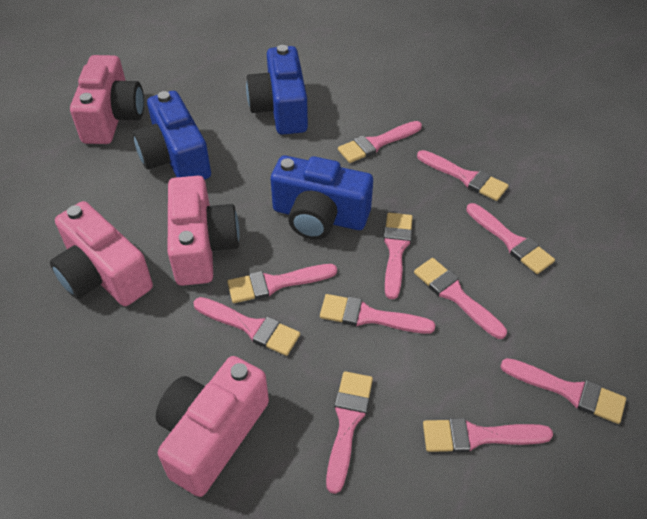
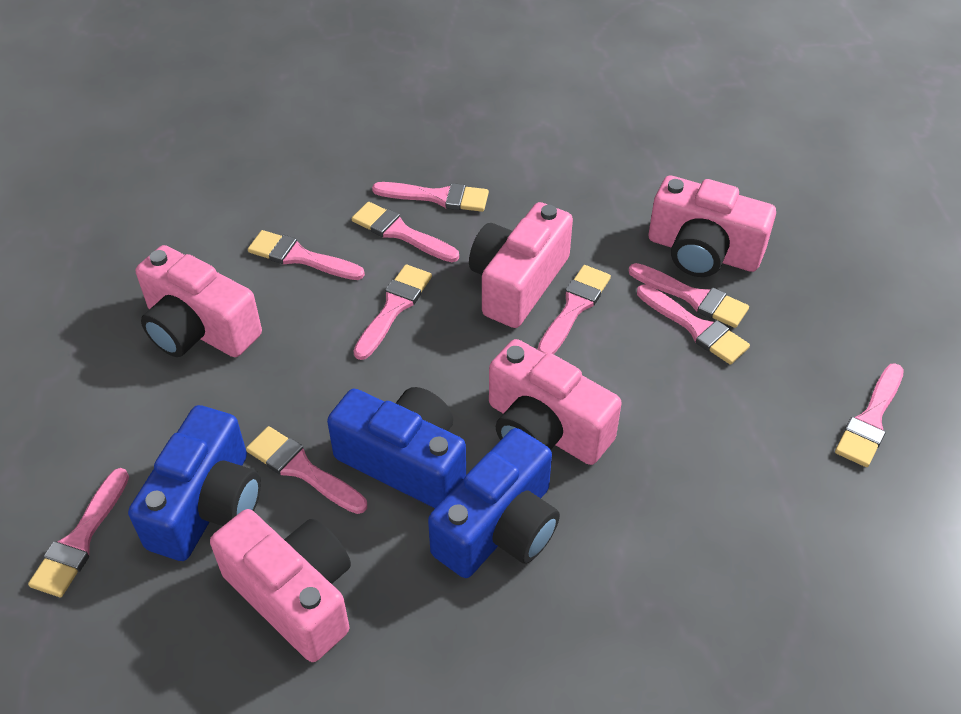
pink brush: [194,297,300,356] [227,264,337,303] [320,294,436,334] [326,371,373,494] [338,121,422,163] [384,213,413,299] [414,258,507,339] [417,150,509,201] [423,418,553,453] [466,203,555,274] [500,358,626,424] = 11 -> [28,468,129,597] [246,426,367,514] [248,230,365,280] [352,202,459,262] [353,264,432,360] [372,182,489,212] [537,265,611,354] [629,263,749,328] [637,284,750,365] [835,363,904,467] = 10
pink camera: [50,201,153,306] [70,55,144,144] [156,356,269,497] [168,176,240,286] = 4 -> [136,245,262,357] [210,509,351,662] [469,202,573,328] [489,339,622,465] [648,175,776,277] = 5

